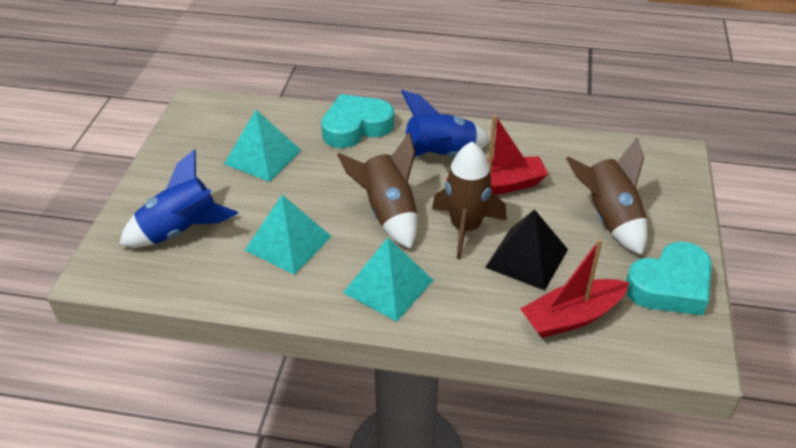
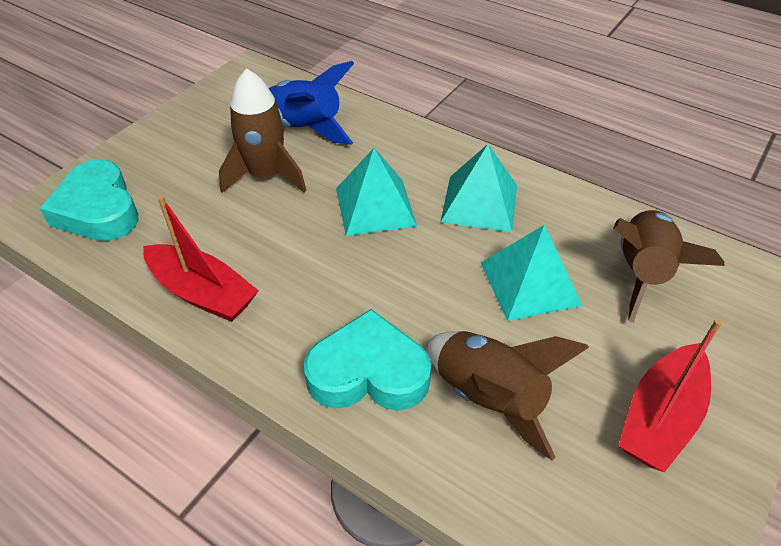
black pyramid: [485,209,568,290] = 1 -> none = 0
blue rocket: [119,149,238,248] [391,90,490,157] = 2 -> [269,61,354,145] = 1

